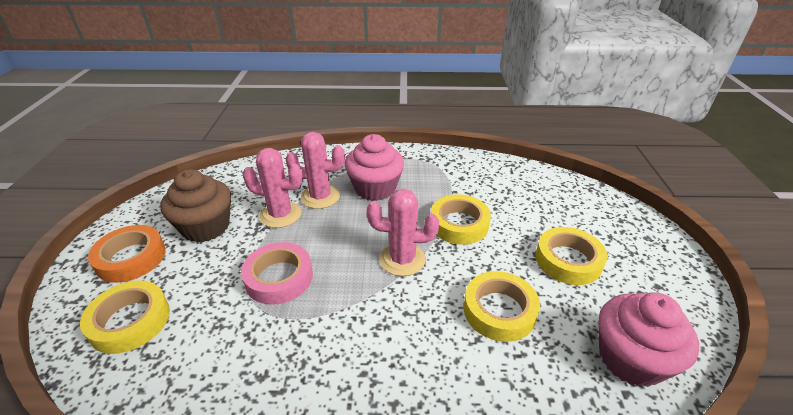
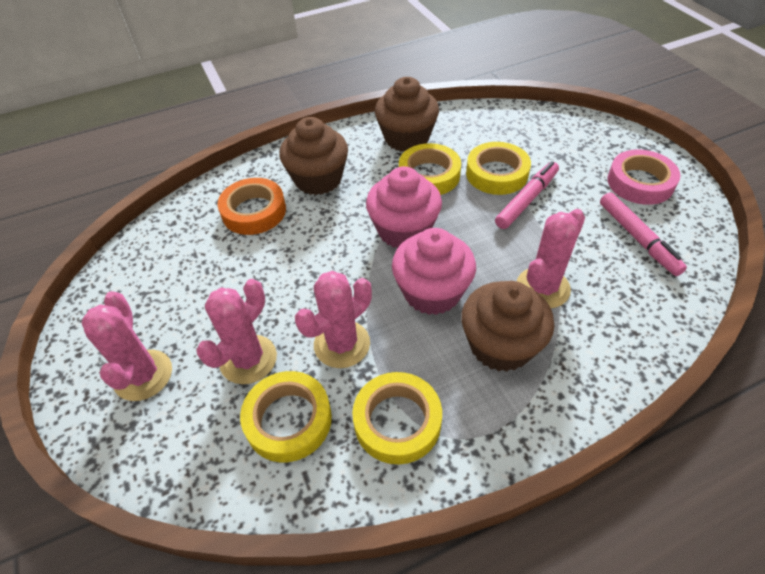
brown cupcake: [160,169,231,243] = 1 -> [279,117,348,195] [375,77,439,152] [461,281,554,372] = 3
pink cactus: [243,148,303,228] [286,132,345,209] [367,189,439,276] = 3 -> [81,291,172,401] [196,279,277,384] [295,271,372,368] [517,209,585,308] = 4
pink marker: none = 0 -> [495,161,559,229] [600,192,687,276] = 2

